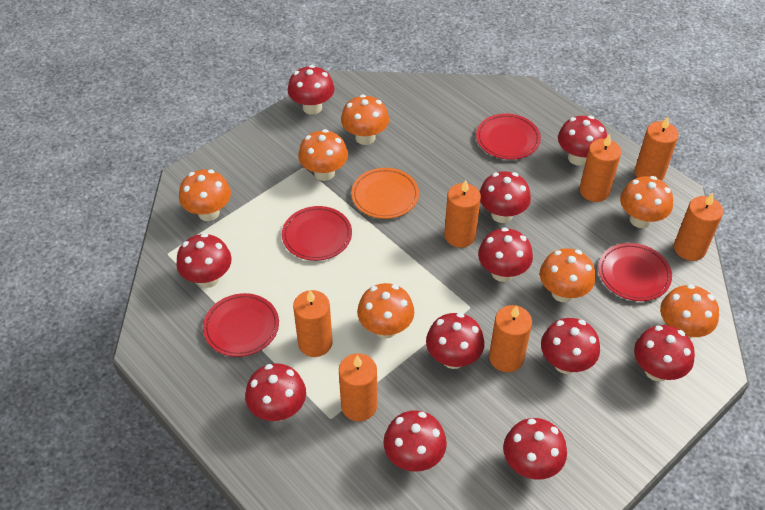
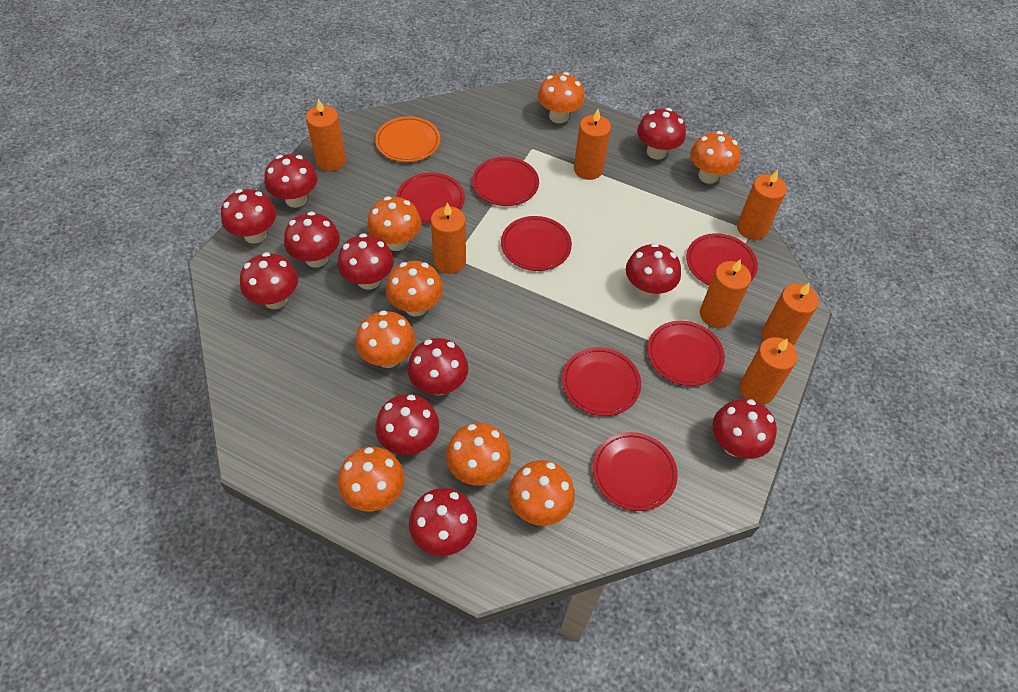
orange mushroom: [179,169,231,221] [298,129,348,181] [341,95,389,145] [357,283,414,338] [540,248,595,303] [620,176,673,228] [660,284,719,338] = 7 -> [338,447,405,511] [356,310,416,368] [367,196,421,251] [386,261,443,316] [446,423,511,486] [509,460,575,526] [538,72,585,123] [690,131,740,184] = 8
red plate: [203,293,279,357] [282,206,352,261] [476,114,541,160] [598,243,672,301] = 4 -> [396,173,465,224] [472,157,539,206] [501,216,572,271] [562,347,641,416] [593,432,678,511] [647,320,725,386] [686,233,758,286] = 7

